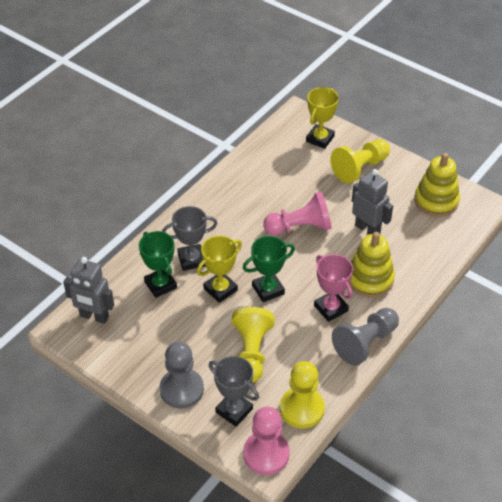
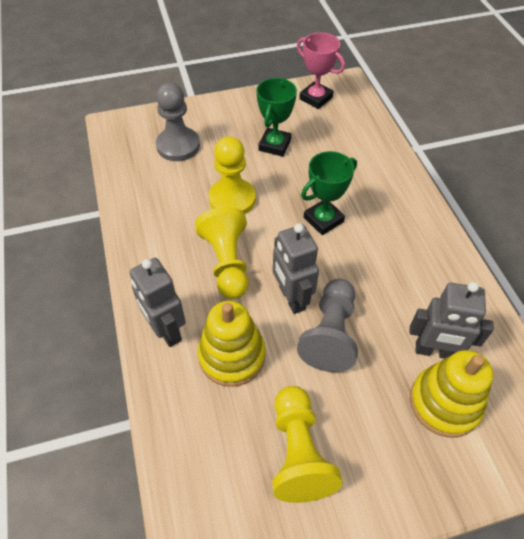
grey robot: [63,257,114,324] [352,169,393,235] = 2 -> [130,258,186,347] [273,223,319,314] [409,282,494,359] = 3
grey trophy: [162,206,218,271] [209,356,259,427] = 2 -> none = 0
pink pawn: [243,406,290,475] [263,191,331,236] = 2 -> none = 0
yellow trophy: [197,236,242,303] [306,87,339,149] = 2 -> none = 0

